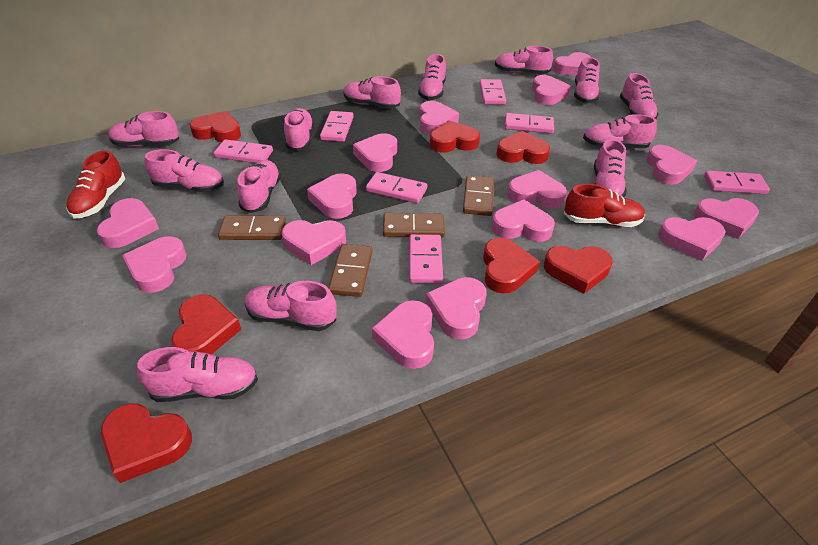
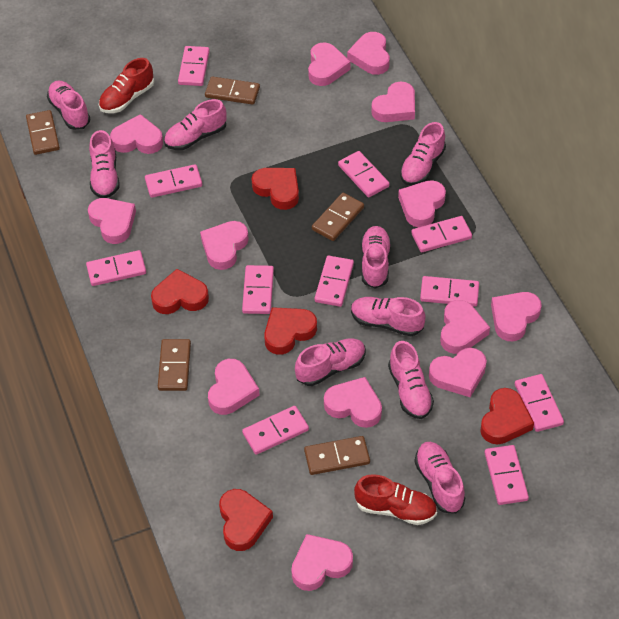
brown domino: [218,215,286,240] [328,244,372,297] [383,213,445,237] [463,175,494,216] = 4 -> [26,110,60,155] [158,339,191,391] [205,76,260,105] [304,436,370,475] [312,193,364,241] = 5
pink domino: [214,139,273,163] [320,111,354,142] [366,172,427,203] [409,234,443,284] [480,79,506,105] [505,113,554,134] [704,171,770,194] = 7 -> [86,250,146,286] [145,164,202,198] [178,46,210,86] [242,265,274,314] [242,406,309,455] [315,256,354,307] [338,151,390,197] [411,216,472,252] [420,276,479,306] [485,445,529,505] [515,374,564,432] = 11
pink heart: [97,198,159,248] [122,236,187,293] [282,220,346,265] [307,173,357,219] [353,133,397,172] [372,300,434,369] [419,101,459,134] [426,277,487,339] [491,199,555,242] [507,170,567,208] [532,75,571,105] [553,52,590,76] [646,145,697,185] [658,217,726,261] [694,198,759,239] = 15 -> [88,198,136,244] [110,114,163,154] [200,221,249,270] [208,359,260,415] [291,534,353,591] [308,42,351,86] [324,377,382,428] [347,32,390,75] [371,82,415,122] [398,180,446,227] [429,348,487,397] [440,300,490,354] [491,292,542,341] = 13
pink shoe: [108,111,179,147] [137,347,258,402] [145,149,224,192] [237,160,281,213] [245,281,337,331] [284,108,314,151] [343,76,401,109] [418,54,446,100] [495,46,553,74] [574,57,600,103] [583,114,657,148] [594,139,627,197] [620,73,659,119] = 13 -> [47,80,90,130] [89,130,120,198] [164,99,227,150] [295,339,366,386] [351,297,425,337] [361,226,391,289] [388,341,434,419] [400,122,446,186] [414,442,465,514] = 9
red heart: [101,403,192,483] [172,294,241,354] [190,111,241,143] [430,120,480,153] [483,238,540,294] [496,131,550,164] [544,246,613,294] = 7 -> [151,269,209,314] [219,489,273,551] [252,168,299,210] [264,307,317,355] [480,388,534,445] = 5

